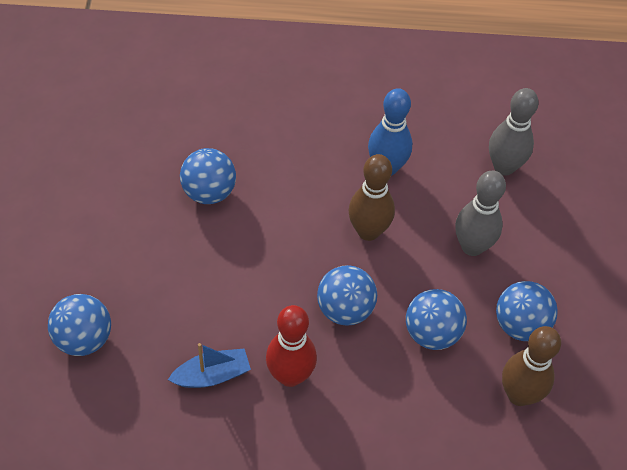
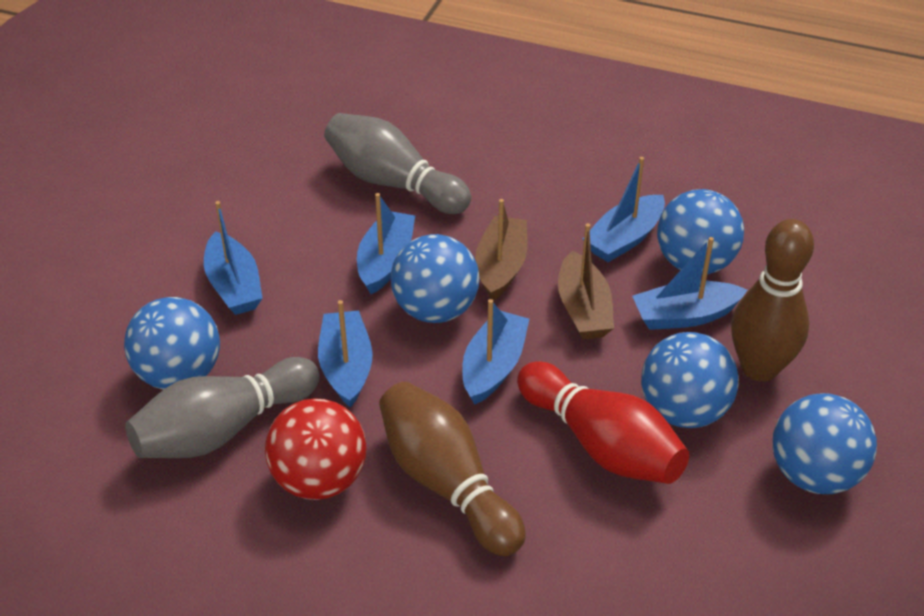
blue boat: [168,343,251,388] = 1 -> [204,201,262,315] [318,300,373,408] [357,193,415,294] [462,299,529,405] [583,157,665,262] [632,237,747,330] = 6
blue bowling pin: [368,88,412,176] = 1 -> none = 0
brown boat: none = 0 -> [476,199,527,301] [558,223,614,340] = 2
red ball: none = 0 -> [265,398,367,500] = 1

